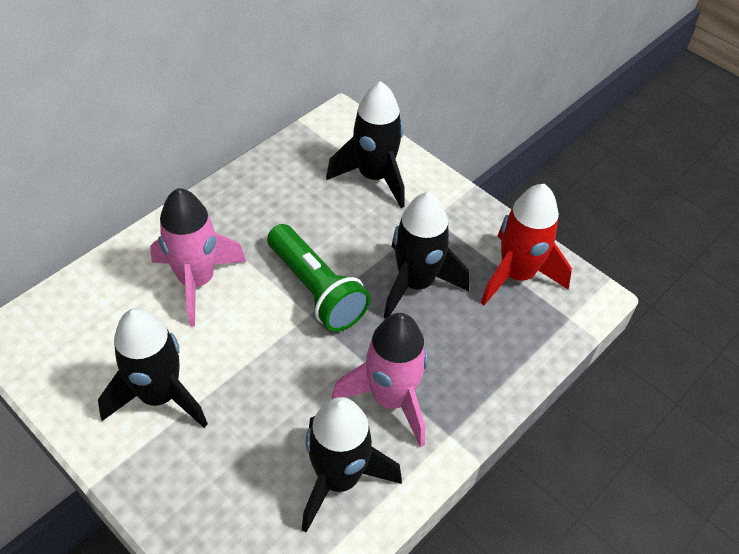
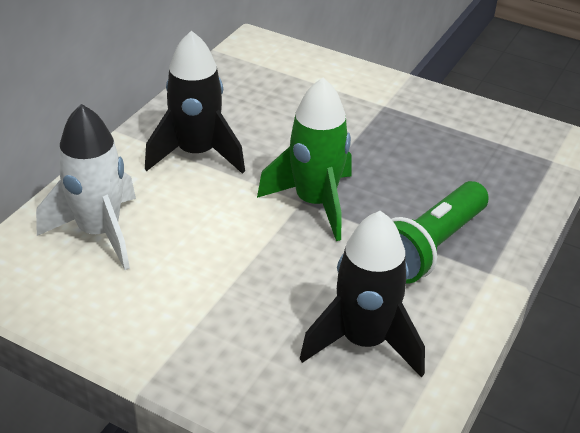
black rocket: [98,308,208,428] [302,397,402,533] [326,81,405,208] [383,192,469,319] = 4 -> [145,31,245,174] [300,211,425,377] = 2
green rocket: none = 0 -> [257,78,352,241] = 1
pink rocket: [150,188,246,326] [332,313,428,447] = 2 -> none = 0
red rocket: [481,184,572,305] = 1 -> none = 0
white rocket: none = 0 -> [36,104,136,270] = 1

